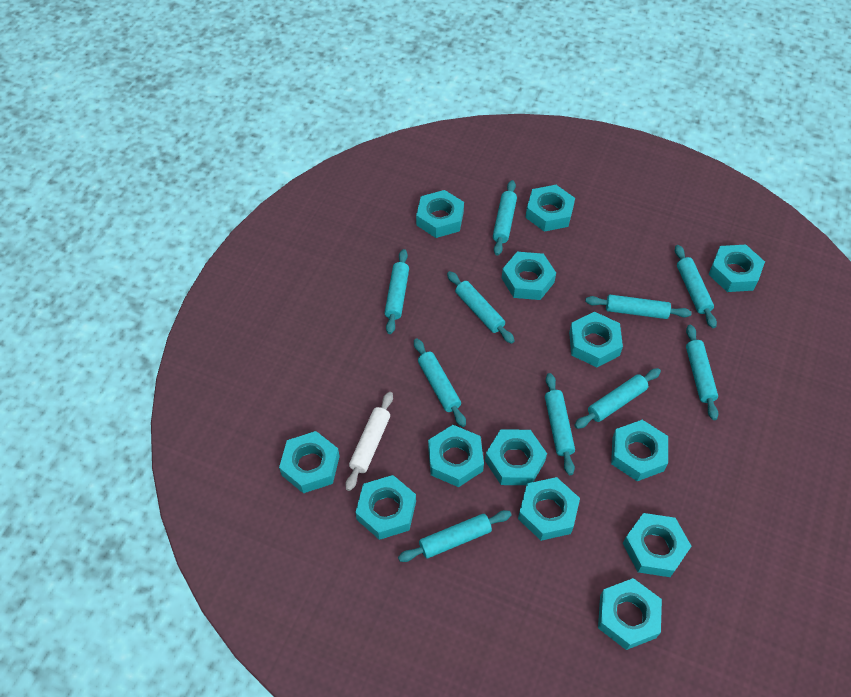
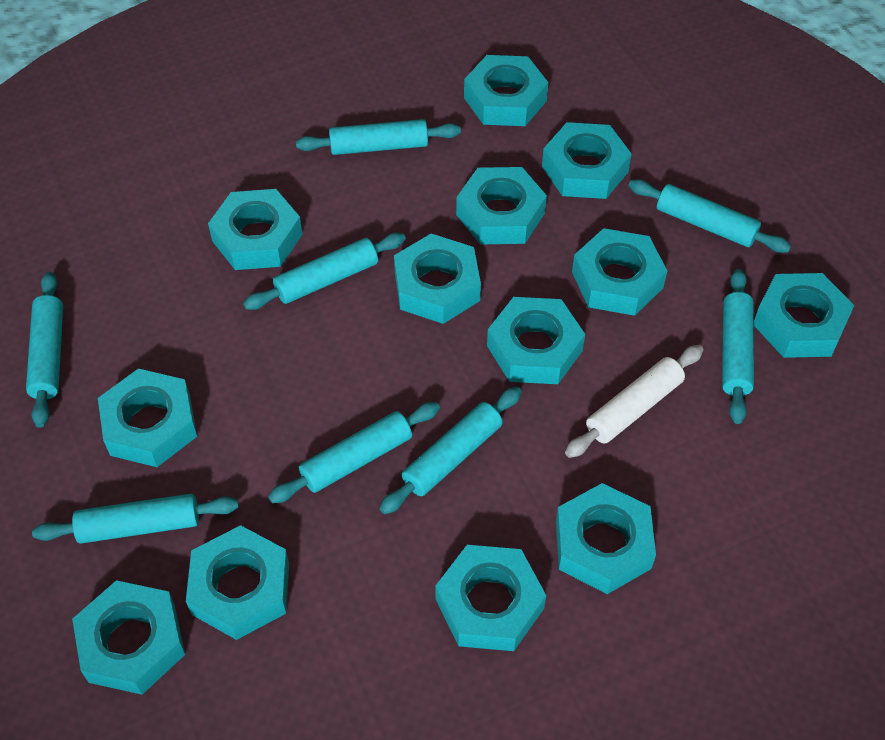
turquoise rolling pin: [385,249,409,334] [398,510,512,562] [414,338,466,427] [447,271,515,344] [493,180,517,256] [545,373,575,475] [574,368,661,429] [585,295,692,319] [675,245,717,328] [686,325,718,420] = 10 -> [26,272,63,428] [32,494,239,544] [243,233,406,310] [268,402,440,503] [296,119,461,155] [380,387,522,514] [628,179,791,253] [722,269,754,424] = 8

